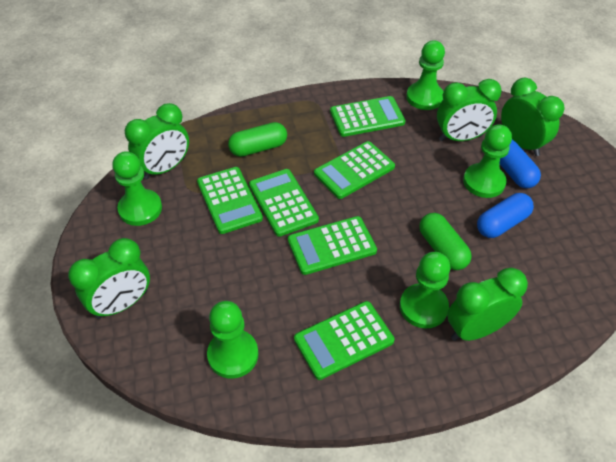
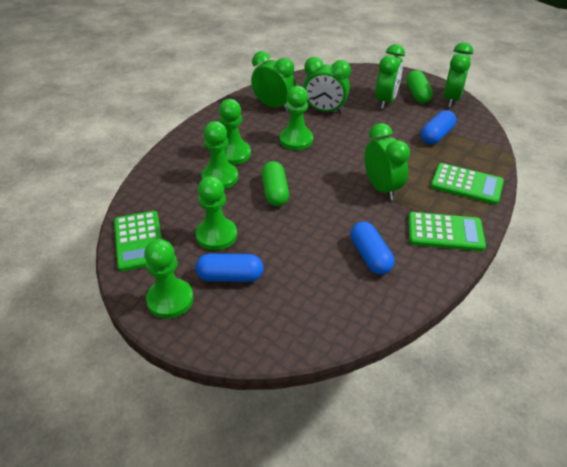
blue capsule: [477,193,534,238] [500,140,541,188] = 2 -> [195,254,263,282] [350,222,394,274] [421,110,456,144] = 3
green calculator: [197,167,263,234] [249,169,319,237] [288,216,377,275] [294,301,395,380] [314,141,395,199] [330,96,406,137] = 6 -> [114,211,162,271] [408,212,486,251] [431,163,504,205] = 3

